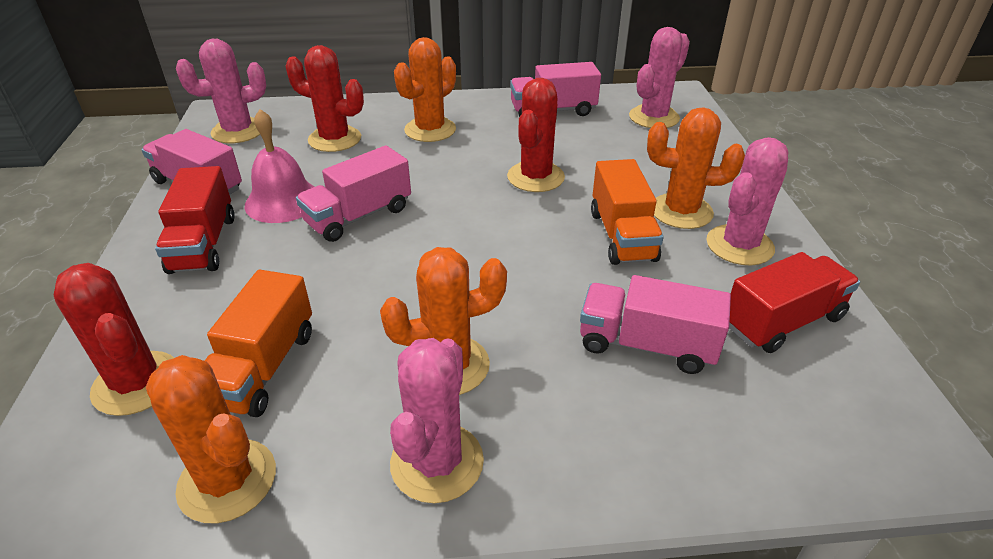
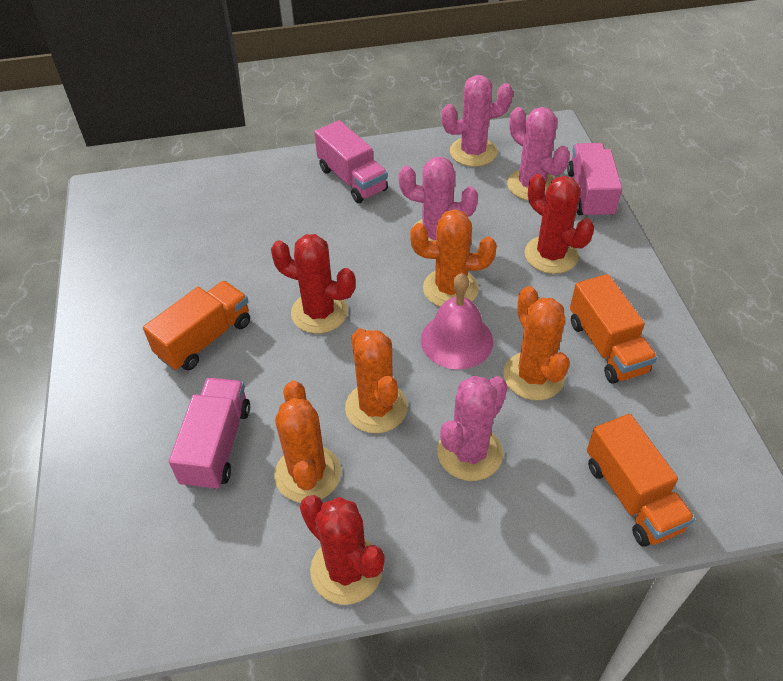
orange truck: [205,270,312,417] [591,159,664,265] = 2 -> [143,281,250,371] [570,274,657,383] [587,414,695,547] = 3
pink truck: [141,129,242,195] [296,146,411,242] [510,62,601,117] [580,275,731,374] = 4 -> [169,378,250,491] [314,120,388,203] [567,143,622,219] = 3
red truck: [155,166,235,274] [729,252,860,353] = 2 -> none = 0

